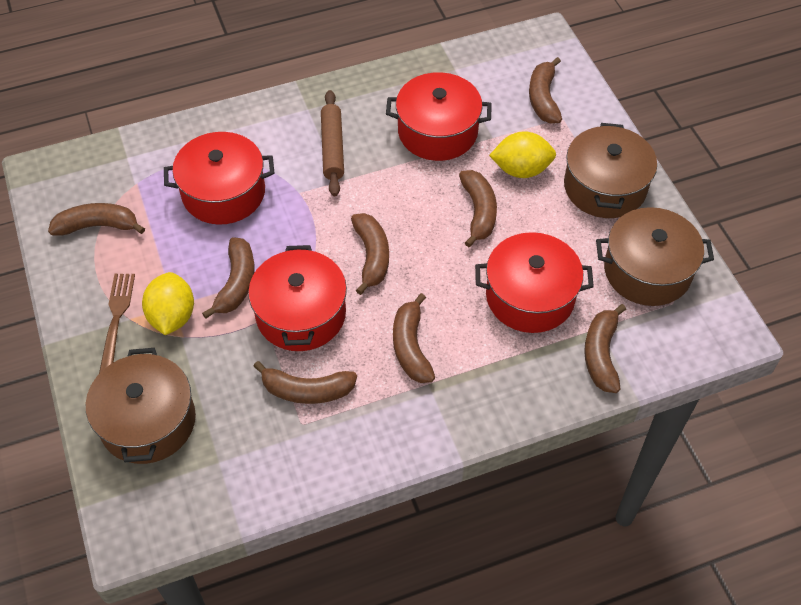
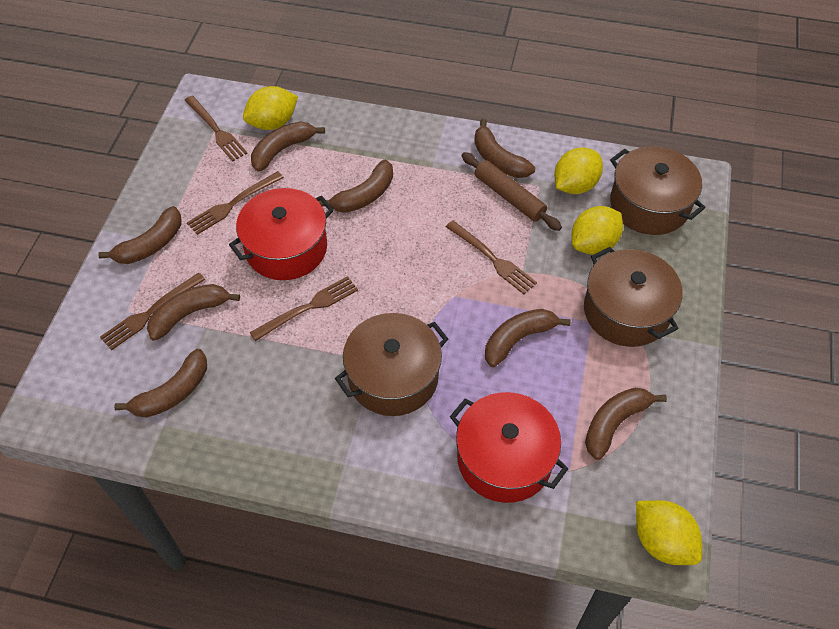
brown fork: [99,274,135,374] = 1 -> [100,273,205,350] [184,96,248,161] [187,171,284,235] [249,276,358,341] [446,221,537,294] = 5
red pot: [164,132,274,224] [248,245,347,351] [386,72,492,161] [475,232,594,333] = 4 -> [229,188,334,280] [450,392,568,503] = 2
yellow lemon: [142,272,194,335] [489,131,556,178] = 2 -> [243,86,298,130] [554,147,603,194] [571,206,623,255] [636,500,702,565] = 4

